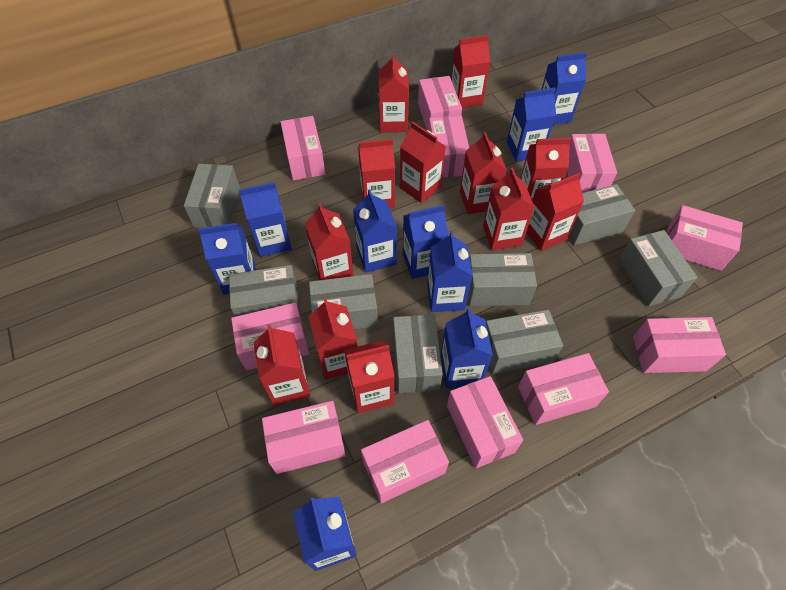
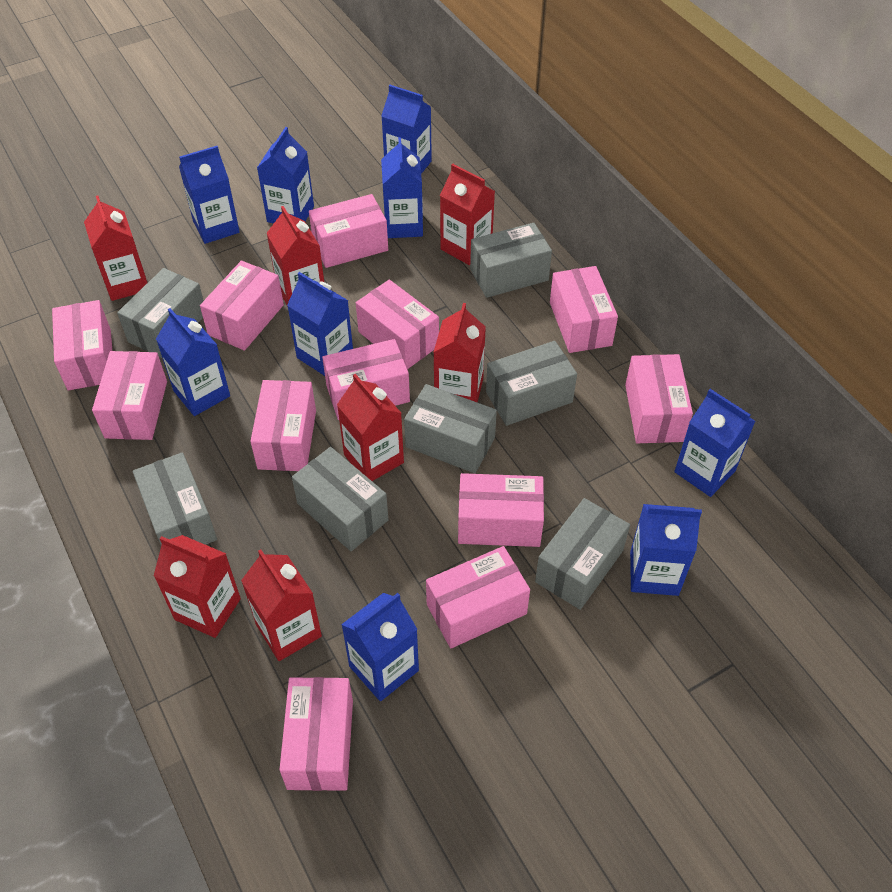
grey box: [184,164,240,228] [229,265,301,317] [309,274,378,329] [393,314,443,393] [468,253,537,306] [486,310,563,374] [568,184,635,246] [619,230,698,306] = 8 -> [117,268,204,359] [133,452,217,545] [292,447,389,551] [404,384,497,473] [470,223,552,298] [486,341,577,426] [535,498,630,610] = 7
pink box: [231,302,309,370] [262,401,346,474] [281,116,325,180] [361,420,449,503] [418,76,462,130] [428,116,469,178] [447,376,523,468] [518,353,609,425] [567,134,617,193] [633,317,726,373] [667,205,743,271] = 11 -> [52,300,112,391] [92,351,167,440] [200,261,284,351] [250,380,316,471] [279,677,353,791] [309,194,388,268] [322,339,410,420] [356,280,439,369] [426,546,530,648] [458,473,544,547] [550,266,618,353] [625,354,693,443] = 12
red carton: [253,324,310,405] [305,203,354,280] [308,298,358,380] [344,340,395,413] [358,139,395,208] [379,53,409,132] [400,121,446,203] [451,35,490,108] [460,132,507,214] [483,168,535,250] [520,138,571,200] [526,173,584,251] = 12 -> [84,196,147,301] [154,535,241,638] [241,549,322,661] [267,206,324,307] [337,374,404,481] [433,303,486,403] [440,164,495,265] = 7

